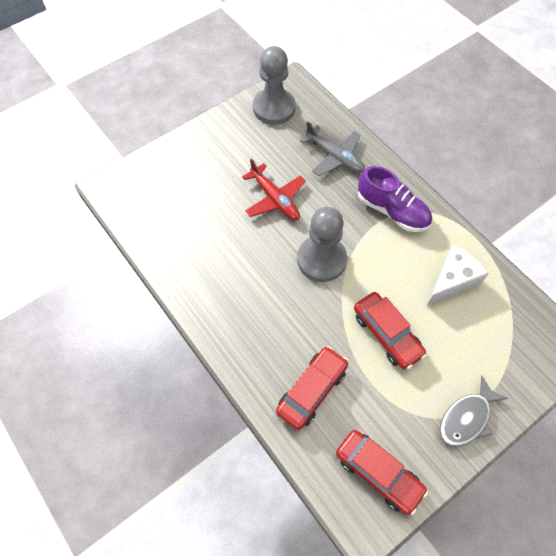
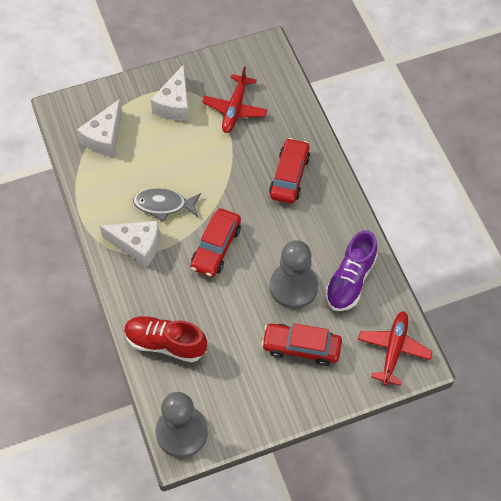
grey plane: [300,121,365,176] = 1 -> none = 0
red plane: [242,159,306,221] = 1 -> [202,66,267,133] [358,311,433,386] = 2
red shoe: none = 0 -> [124,316,207,362] = 1
white cheese: [427,245,489,306] = 1 -> [77,99,122,157] [100,221,160,267] [151,64,189,121] = 3

